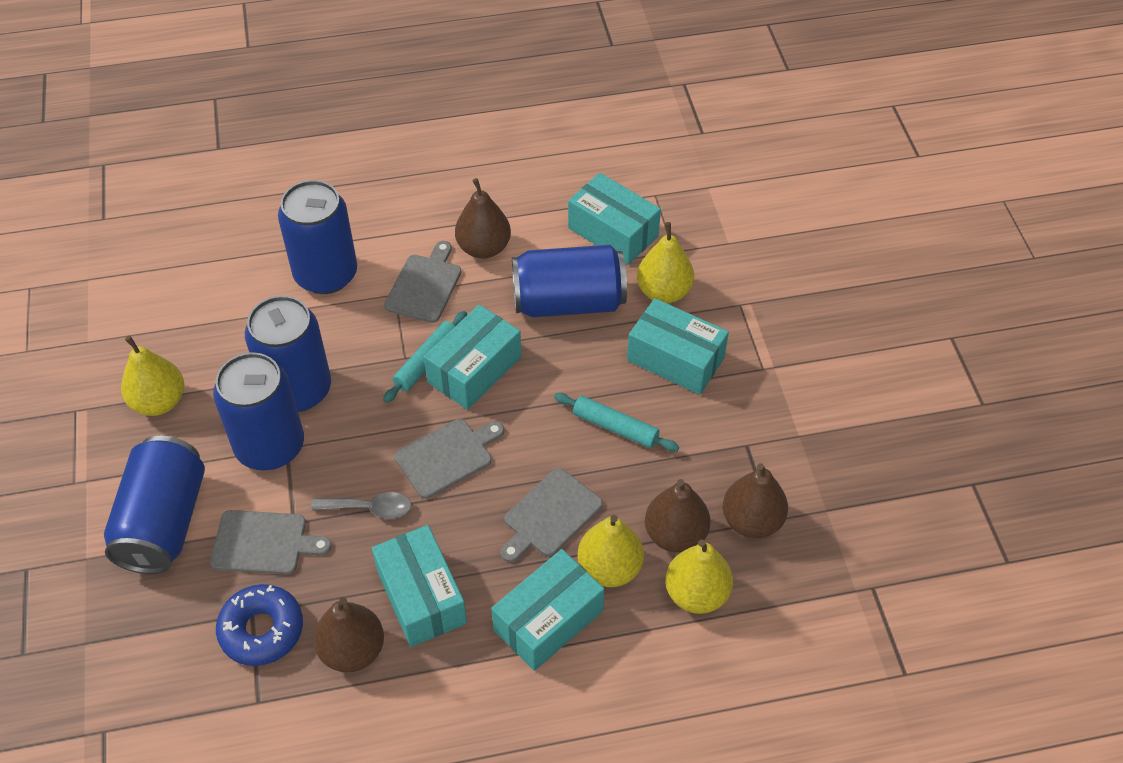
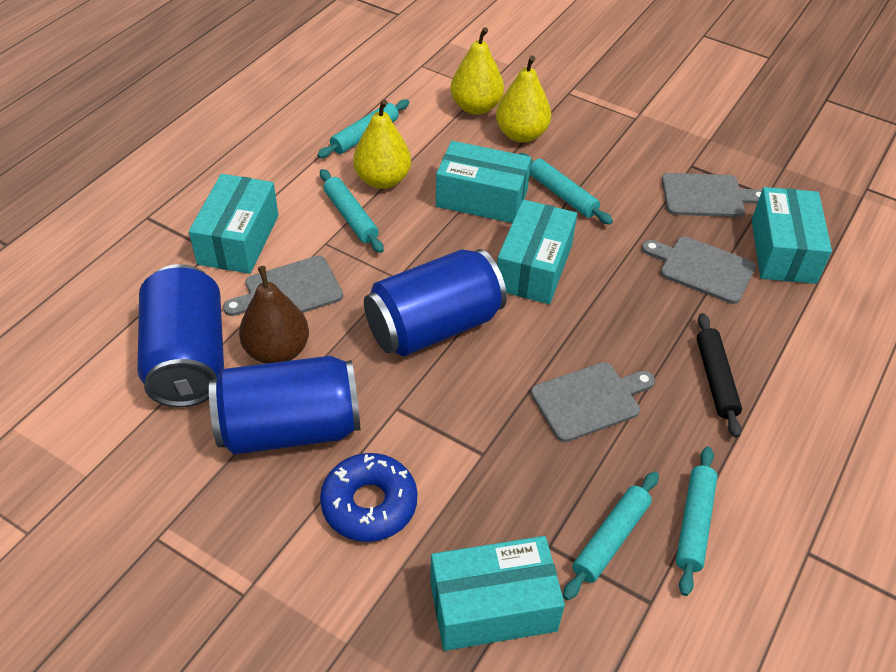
black rolling pin: none = 0 -> [697,313,742,438] = 1
blue can: [104,436,205,574] [213,352,304,470] [245,296,331,412] [278,180,357,294] [512,245,627,318] = 5 -> [137,264,224,407] [209,356,360,455] [364,249,507,357] = 3
brown pear: [314,597,384,673] [455,178,511,259] [645,479,711,553] [723,463,788,538] = 4 -> [239,266,309,364] = 1
grey spoon: [311,492,412,519] = 1 -> none = 0
turquoise rolling pin: [383,311,467,403] [554,393,679,452] = 2 -> [317,99,410,158] [320,169,384,253] [519,153,613,225] [563,471,659,600] [676,447,718,596] = 5
yellow pear: [121,336,184,416] [577,515,644,587] [637,222,694,303] [665,539,733,614] = 4 -> [353,99,411,189] [451,27,504,115] [496,55,551,143] = 3

